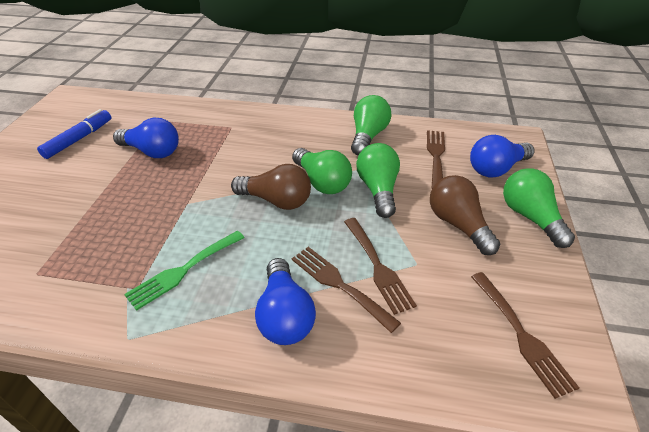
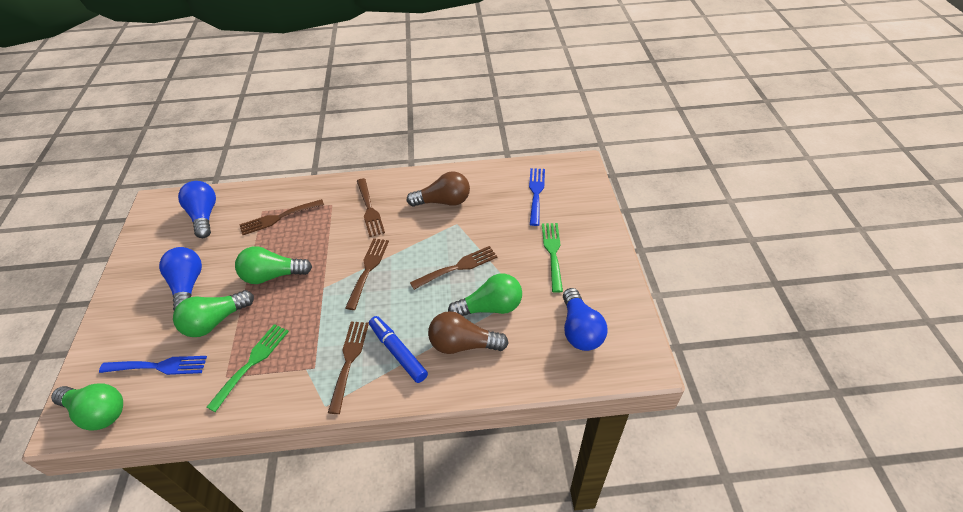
blue fork: none = 0 -> [99,356,207,375] [529,168,545,226] = 2
brown fork: [292,247,401,333] [344,218,417,315] [427,130,445,188] [471,272,579,399] = 4 -> [239,199,324,235] [328,322,369,414] [345,238,389,310] [357,178,385,237] [410,246,498,290] = 5
green fork: [124,231,244,311] = 1 -> [207,324,289,412] [542,223,563,293] = 2

